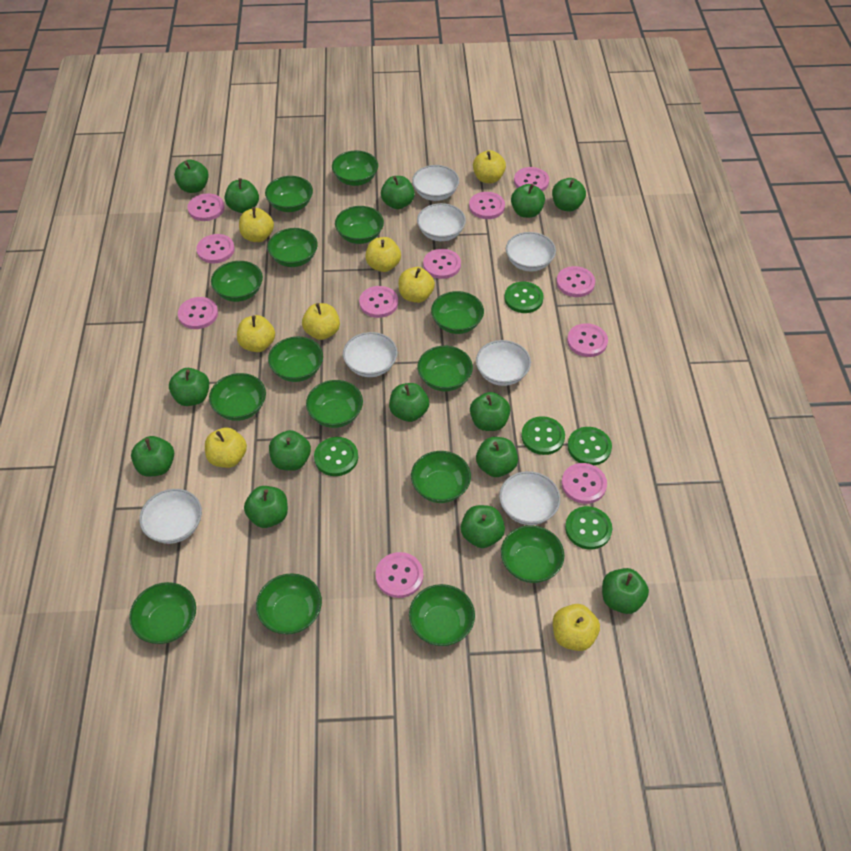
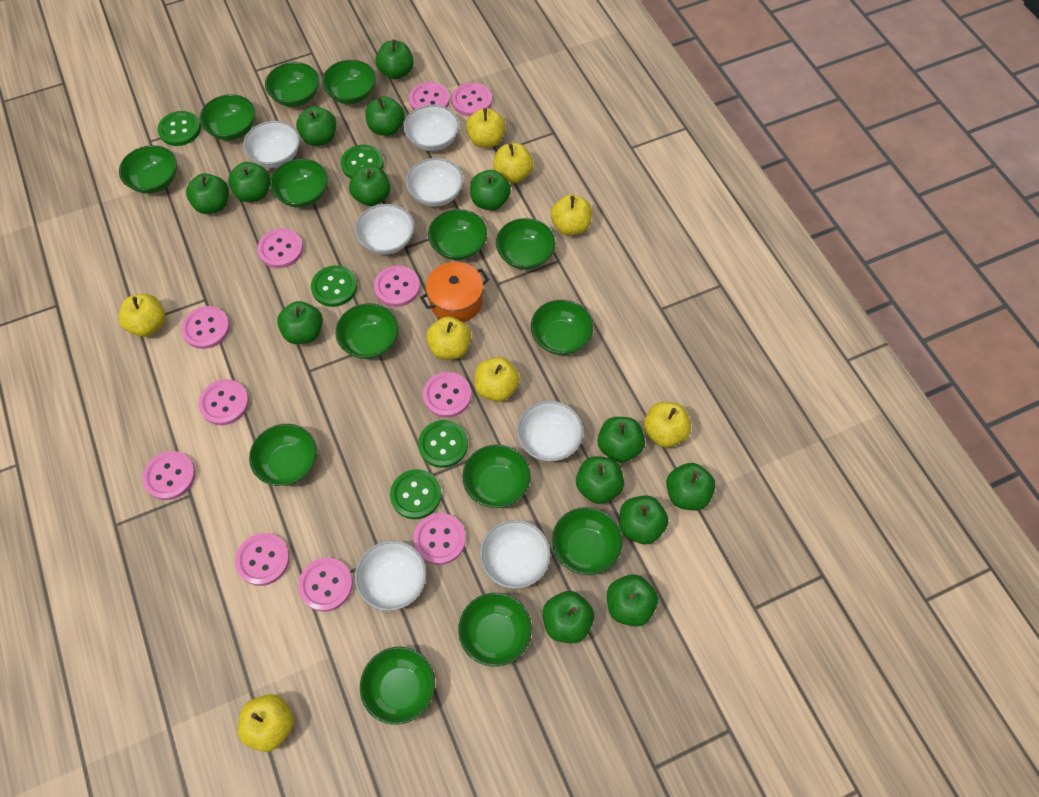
green bowl: [129,582,196,644] [209,373,266,421] [211,261,263,302] [256,573,322,634] [265,176,313,212] [267,228,318,267] [268,336,323,382] [306,380,363,428] [332,150,378,186] [335,206,384,244] [409,584,475,646] [411,451,471,503] [417,346,473,392] [431,291,484,334] [501,525,564,583] = 15 -> [119,145,177,194] [200,94,255,141] [249,424,317,486] [265,62,319,107] [270,159,328,208] [322,60,376,104] [335,303,398,359] [360,647,435,725] [428,209,487,260] [458,593,532,667] [462,444,531,508] [496,218,556,270] [531,300,593,355] [552,507,622,575] = 14
orange pot: none = 0 -> [420,262,489,323] = 1

